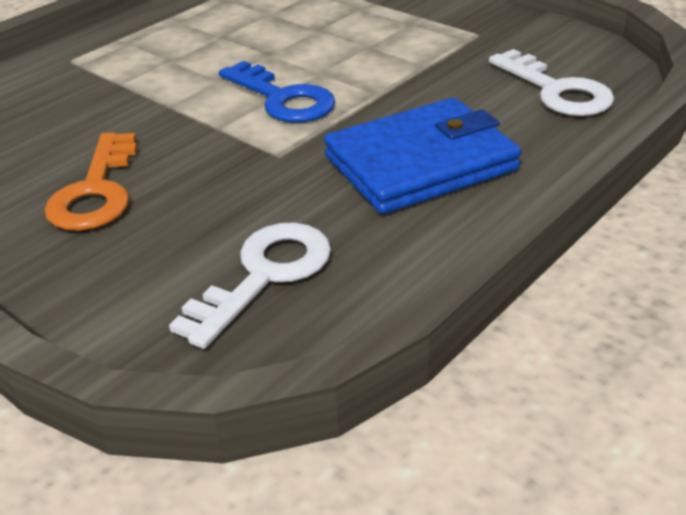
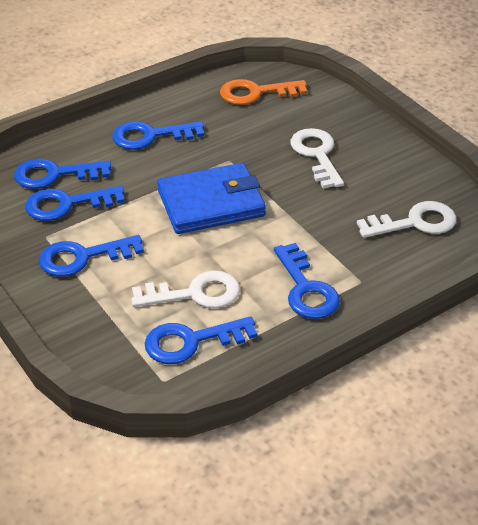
blue key: [219,61,335,123] = 1 -> [14,158,111,189] [25,186,125,221] [39,235,144,277] [112,121,204,150] [144,316,257,364] [274,243,340,319] = 6
white key: [169,222,331,349] [489,49,614,116] = 2 -> [131,271,240,308] [290,128,344,189] [357,201,456,238] = 3

